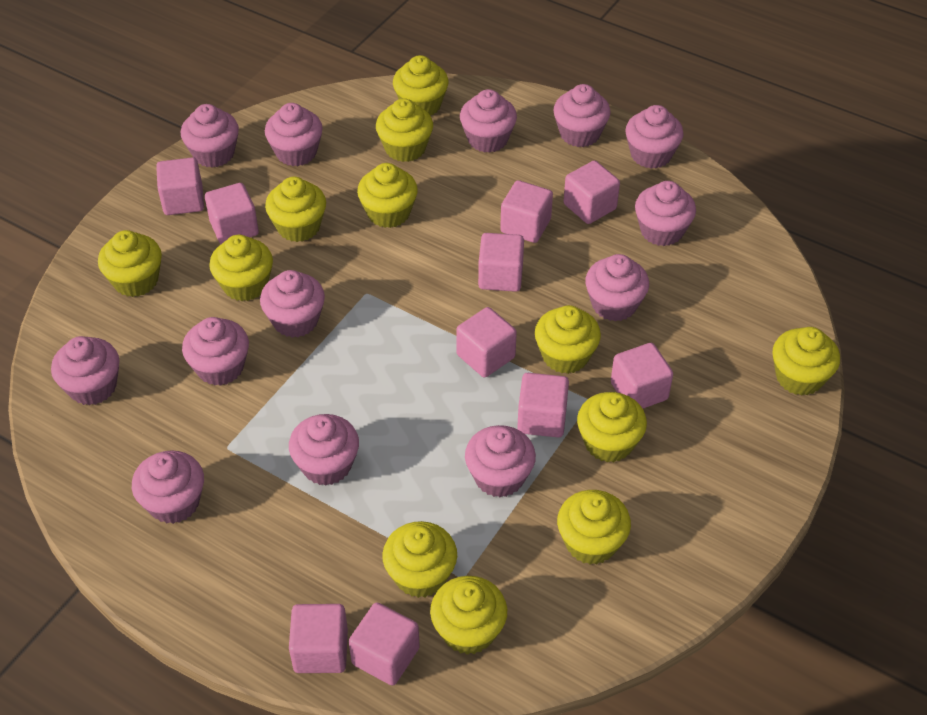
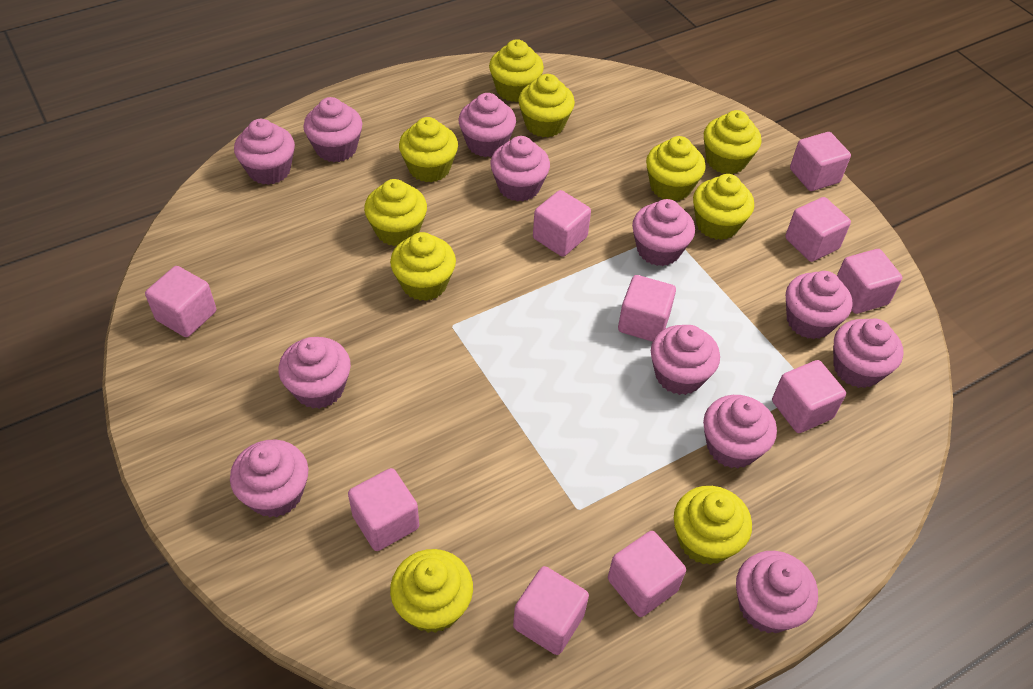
pink cupcake: [51,336,119,405] [132,450,204,524] [181,104,239,168] [182,317,249,386] [260,270,325,338] [265,103,323,166] [289,414,359,486] [460,89,517,153] [465,425,536,497] [553,84,611,147] [585,254,649,322] [625,105,684,169] [635,181,696,246] = 13 -> [230,440,308,517] [234,119,295,185] [279,337,351,409] [303,97,362,162] [458,93,516,157] [490,136,550,202] [632,199,695,266] [651,325,720,395] [703,395,777,469] [736,551,818,633] [786,271,853,339] [833,319,903,388] = 12
yellow cupcake: [98,230,162,297] [209,235,273,301] [265,177,326,242] [357,163,418,228] [376,98,433,162] [382,521,457,598] [393,55,449,115] [430,576,507,655] [535,305,601,374] [557,490,631,565] [577,392,647,462] [773,327,840,396] = 12 -> [364,179,427,246] [390,232,456,301] [390,549,473,633] [399,117,458,183] [489,39,544,102] [518,74,575,137] [646,136,706,201] [674,486,752,565] [693,174,754,240] [704,110,761,174] = 10

